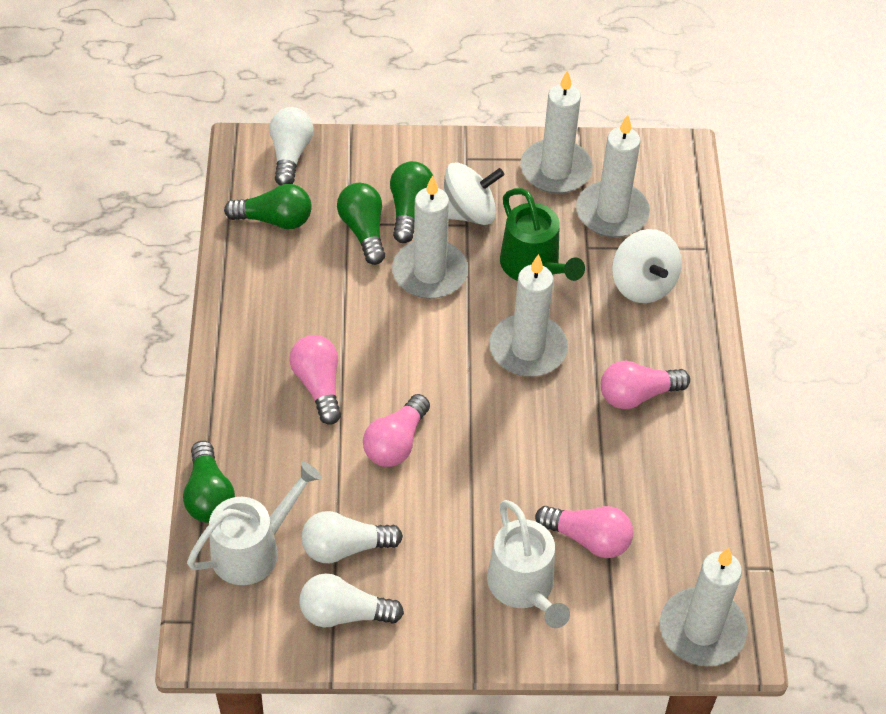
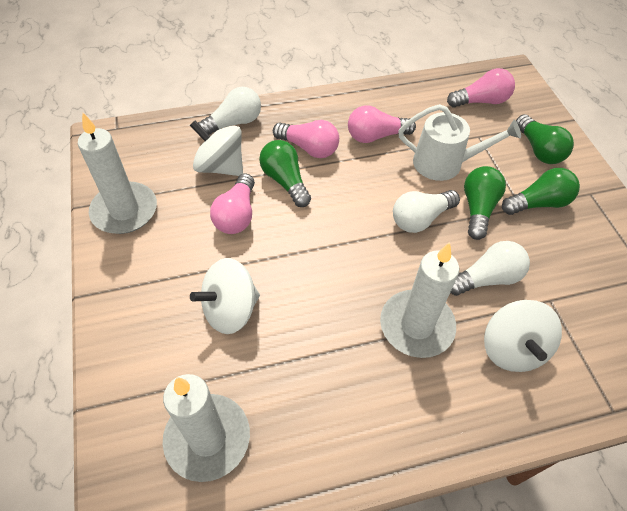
green watering can: [500,188,585,281] = 1 -> none = 0
white candle: [392,175,468,299] [490,254,568,377] [521,70,593,194] [576,115,650,237] [660,548,747,666] = 5 -> [78,112,157,234] [163,374,250,482] [380,242,459,358] = 3
white spinning top: [443,162,505,225] [612,229,682,303] = 2 -> [190,121,243,176] [190,258,260,334] [484,300,562,372] = 3
white watering can: [187,462,321,585] [487,500,570,628] = 2 -> [399,104,521,181] = 1

